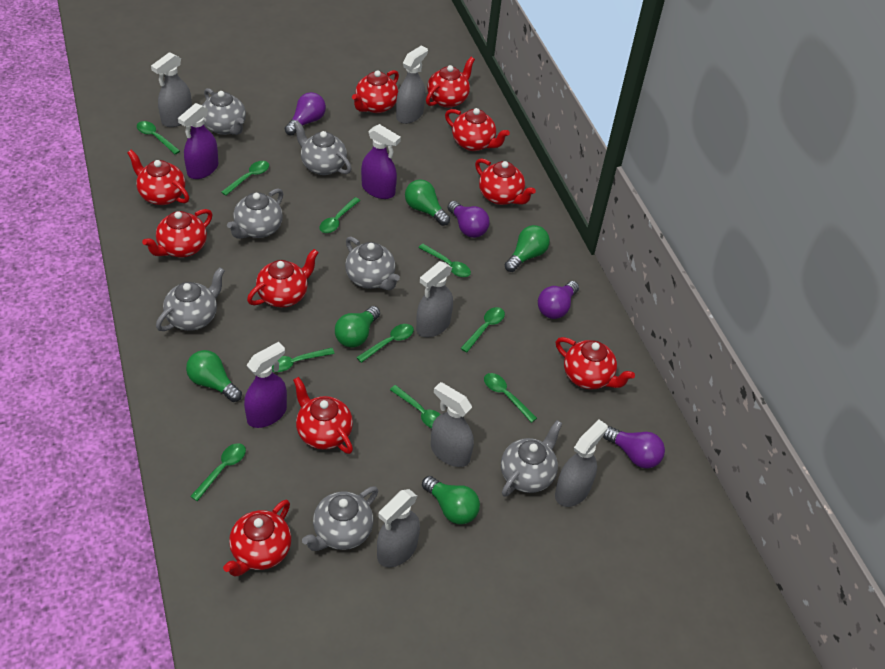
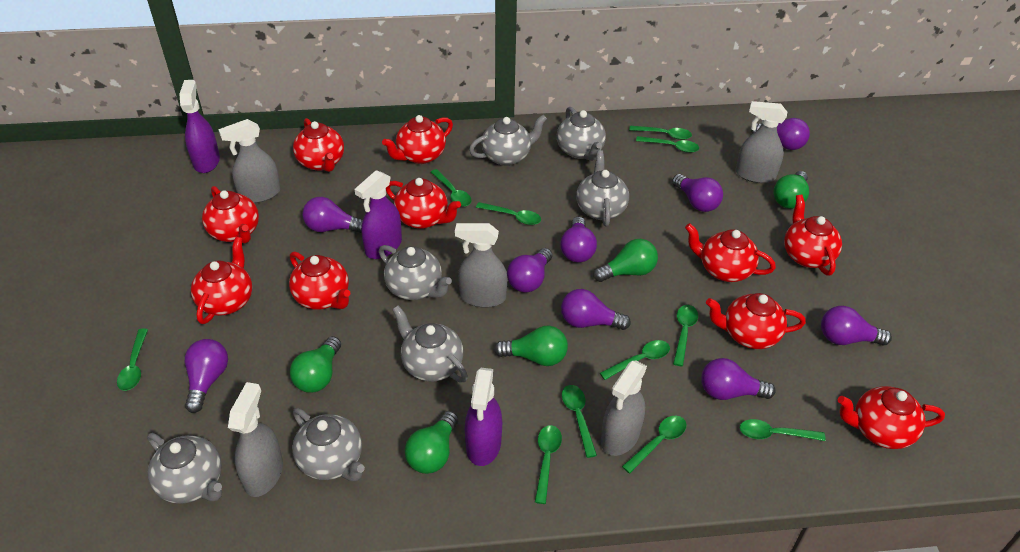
green spoon: [137,121,180,154] [190,443,246,501] [221,161,269,196] [272,348,335,372] [320,197,360,233] [356,324,414,363] [390,385,441,428] [418,244,471,277] [460,307,505,353] [484,373,537,423] = 10 -> [117,329,148,391] [431,169,471,207] [476,202,541,225] [535,425,562,504] [562,385,597,458] [600,340,670,380] [622,416,686,474] [629,126,692,140] [636,136,699,153] [673,305,698,366] [740,419,826,441] = 11
grey spray bottle: [151,52,192,127] [377,489,420,567] [396,45,428,124] [416,261,453,337] [431,382,474,467] [555,420,608,507] = 6 -> [218,119,281,203] [228,382,283,497] [455,223,507,308] [601,361,647,456] [736,101,787,183] = 5
purple light bulb: [285,92,326,135] [447,201,490,238] [538,281,579,319] [603,426,665,469] = 4 -> [185,339,228,413] [302,197,363,233] [507,248,552,293] [560,217,597,263] [561,289,631,330] [672,174,723,212] [701,358,776,400] [751,118,810,150] [821,306,892,345] = 9

